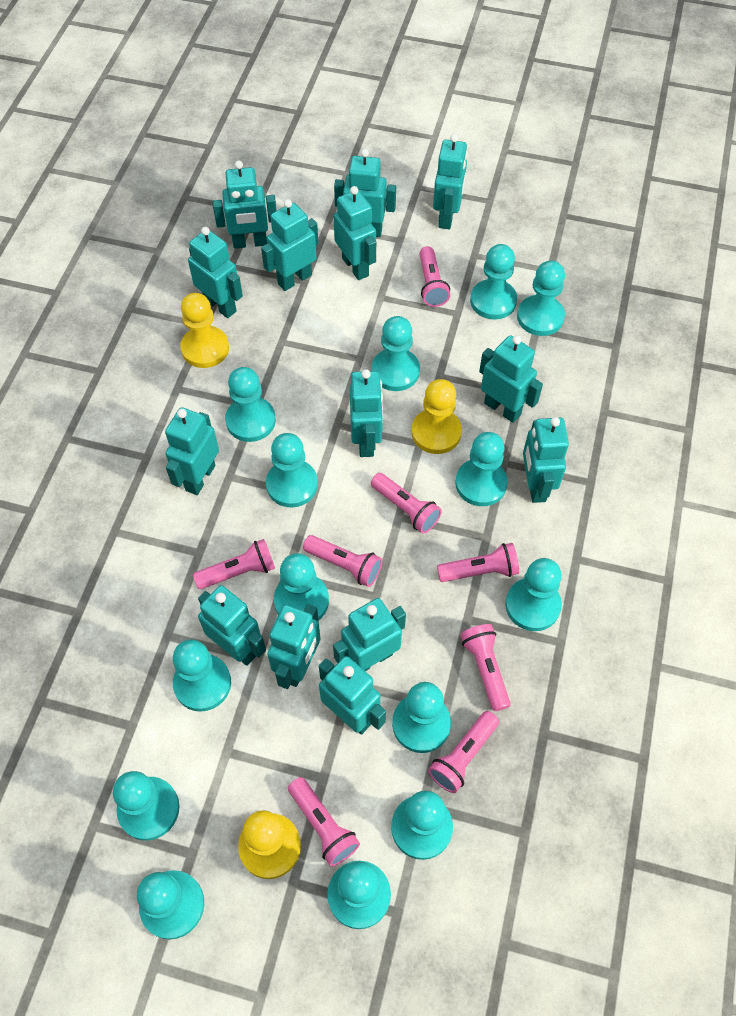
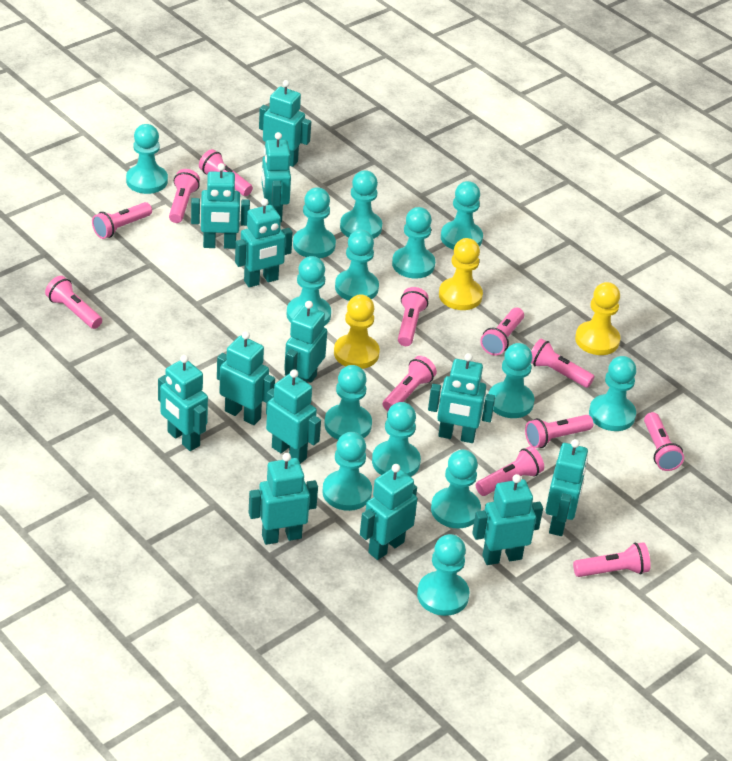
pink flashlight: [193,539,275,589] [288,777,360,867] [303,535,382,587] [371,473,442,534] [419,246,450,307] [428,711,499,793] [437,543,519,582] [460,624,510,711] = 8 -> [45,276,102,329] [92,202,152,239] [169,169,200,223] [199,149,253,196] [383,356,437,411] [398,287,428,346] [476,446,544,496] [480,308,524,356] [525,415,593,448] [531,338,595,388] [573,542,651,577] [644,412,684,471] = 12
turquoise robot: [165,407,219,495] [188,227,243,318] [198,585,266,666] [213,161,277,249] [261,199,318,291] [267,604,320,689] [319,656,386,735] [333,598,406,671] [334,149,396,237] [334,186,376,280] [350,369,383,457] [433,134,468,229] [479,335,543,423] [523,417,569,503] = 14 -> [158,355,208,451] [191,163,250,249] [217,331,275,425] [235,198,293,287] [249,453,318,545] [259,80,311,167] [262,132,291,222] [266,369,321,464] [284,301,327,383] [360,464,417,560] [428,353,495,443] [472,474,543,565] [545,439,588,536] = 13

